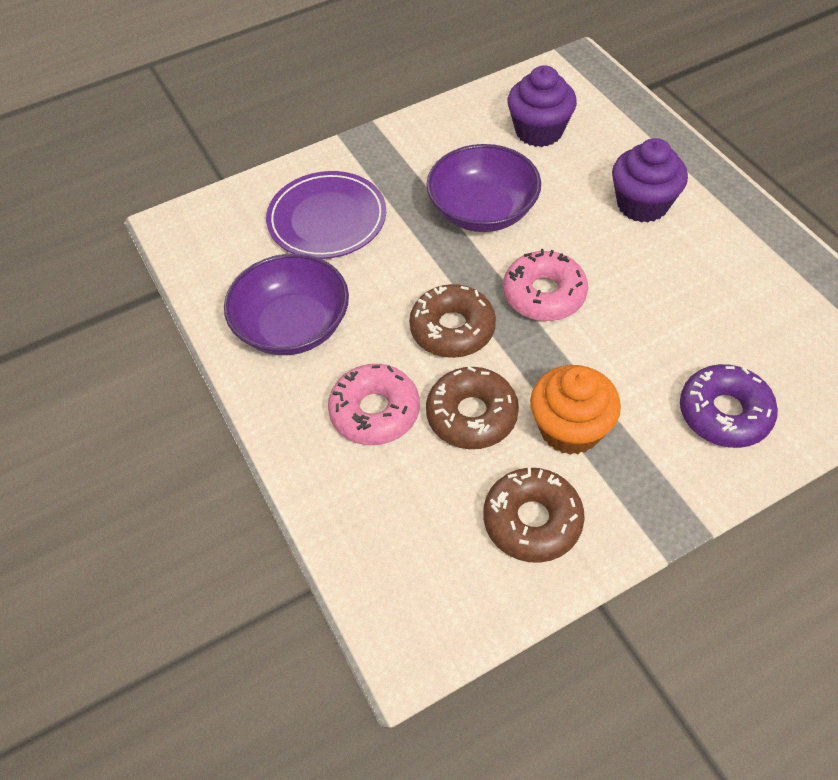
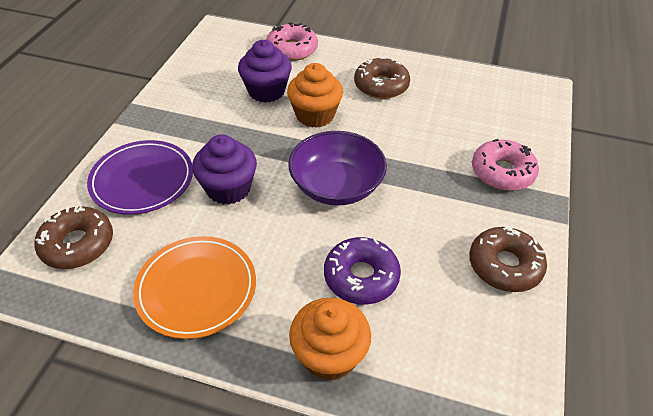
orange cupcake: [530,365,621,455] = 1 -> [287,63,343,128] [289,298,371,381] = 2
orange plate: none = 0 -> [133,236,256,339] = 1
purple bowl: [224,254,349,355] [427,144,541,232] = 2 -> [288,131,387,206] = 1

